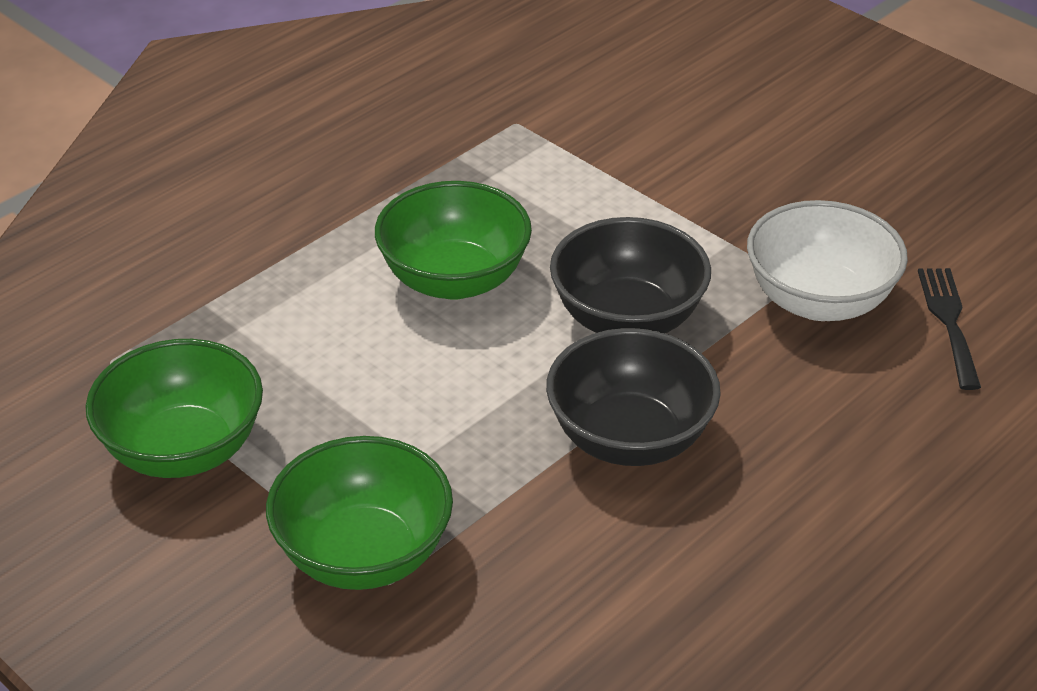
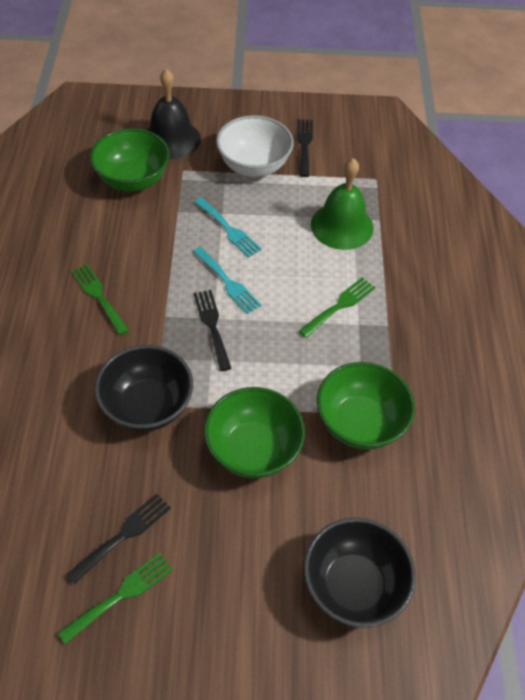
black bell: none = 0 -> [147,69,201,159] = 1
black fork: [918,268,981,390] = 1 -> [66,493,171,585] [194,290,232,371] [297,119,313,177] = 3
green bell: none = 0 -> [311,158,374,250] = 1
green fork: none = 0 -> [58,553,173,644] [72,264,129,335] [299,277,375,338] = 3
turquoise fork: none = 0 -> [193,247,262,314] [194,197,262,258] = 2

